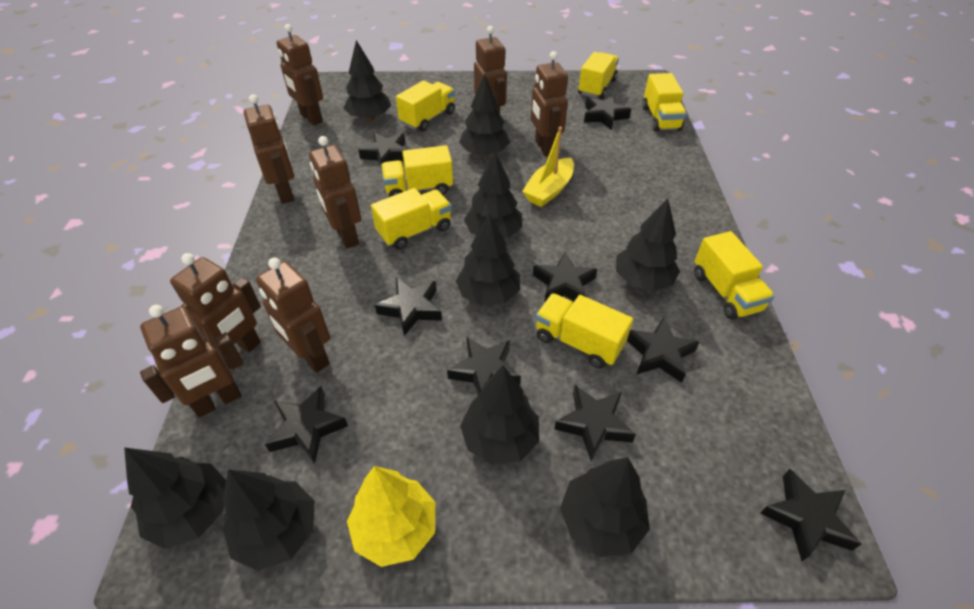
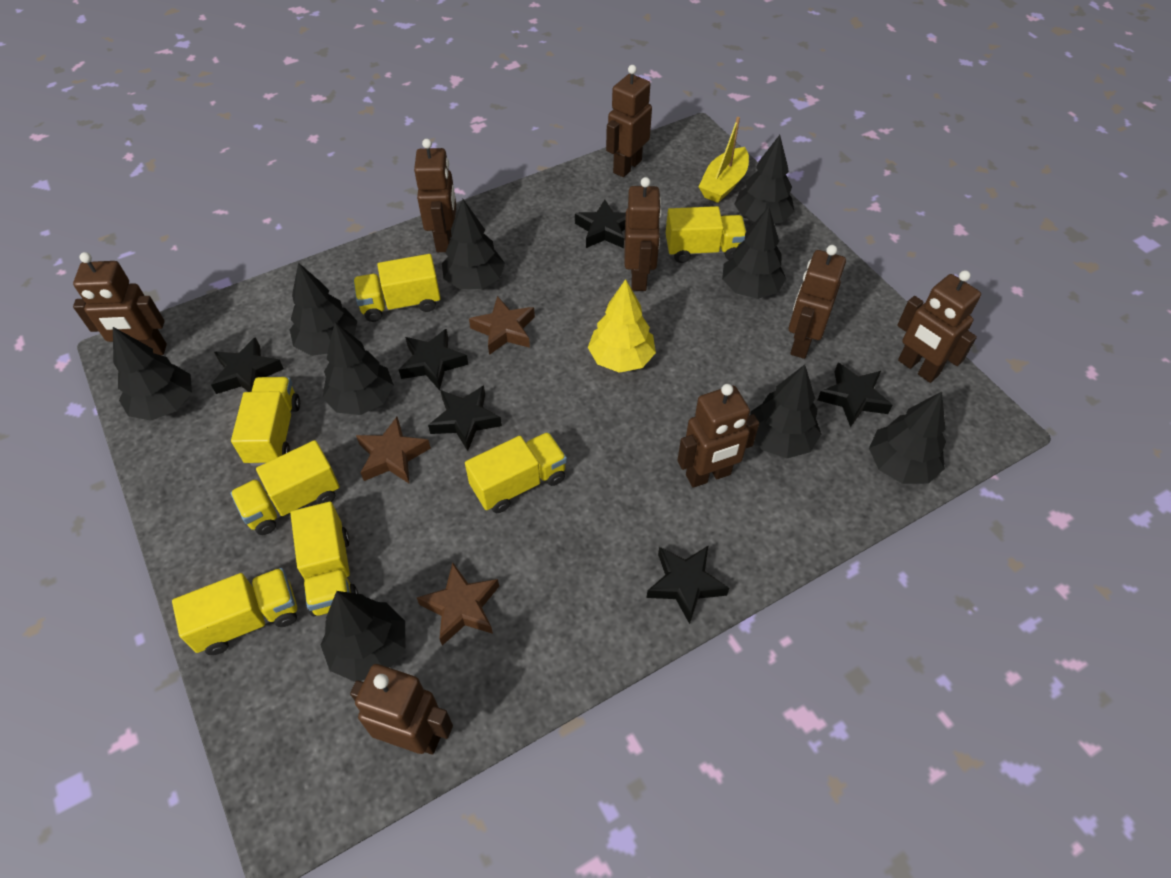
black star: [265,386,348,464] [358,132,408,169] [375,277,442,336] [447,337,521,395] [533,252,597,303] [554,385,636,461] [584,95,631,130] [627,317,700,383] [760,469,861,561] = 9 -> [211,337,284,394] [399,329,469,391] [428,386,502,451] [575,200,626,248] [646,545,729,624] [818,363,893,427] = 6
brown star: none = 0 -> [356,417,431,483] [417,562,499,645] [469,296,535,355] = 3

